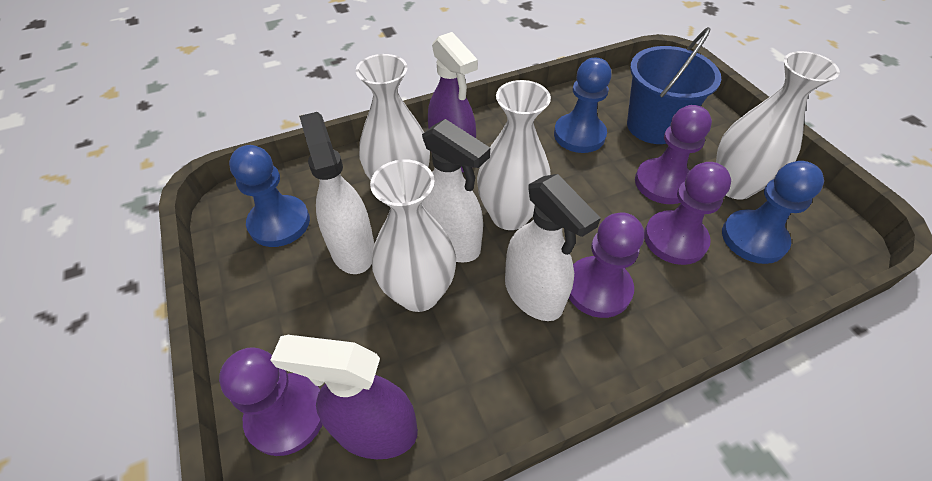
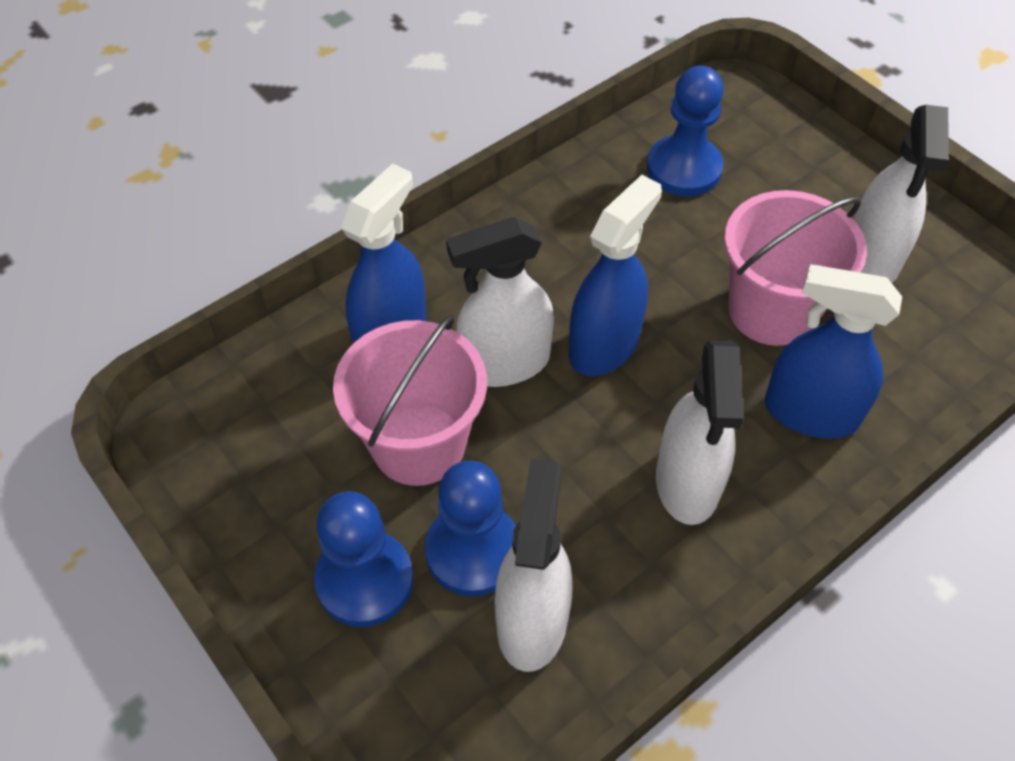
blue bucket: [627,27,721,144] = 1 -> none = 0
blue spray bottle: none = 0 -> [341,163,427,343] [569,175,662,376] [765,264,902,439] = 3
pink bucket: none = 0 -> [333,315,487,486] [724,190,867,346] = 2
purple pawn: [219,347,322,456] [569,213,644,318] [635,105,712,204] [644,162,731,265] = 4 -> none = 0
purple spray bottle: [270,335,418,459] [428,32,478,172] = 2 -> none = 0
white spray bottle: [299,112,374,274] [421,119,490,263] [505,174,601,321] = 3 -> [446,217,554,387] [494,459,573,672] [656,341,744,525] [854,105,949,283] = 4
white vase: [356,54,430,180] [370,159,456,312] [477,80,551,230] [716,51,840,200] = 4 -> none = 0

